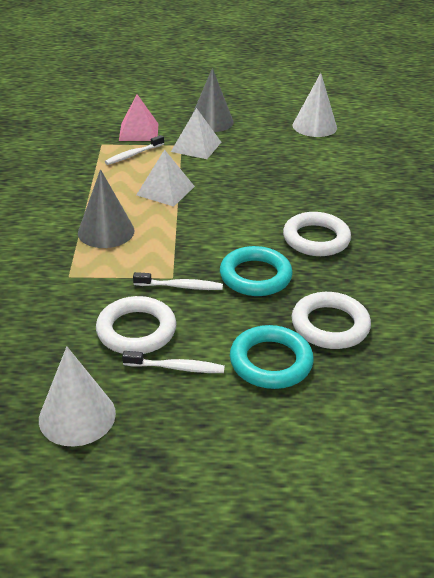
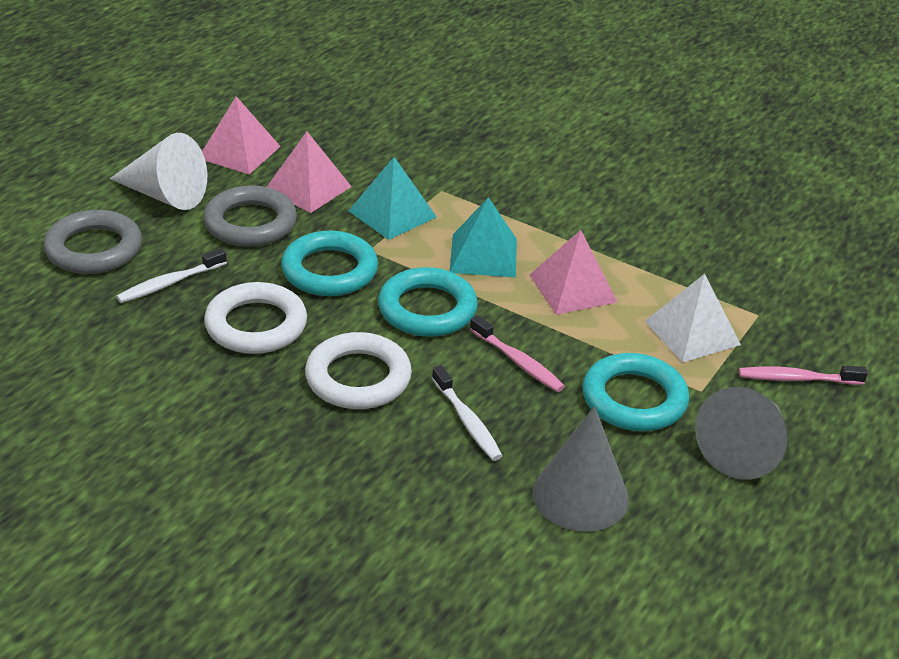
grey ring: none = 0 -> [43,210,142,274] [203,185,297,247] = 2
pink pyramid: [119,94,158,141] = 1 -> [202,96,281,175] [267,132,352,213] [530,230,617,315] = 3
pink toothbrush: none = 0 -> [470,315,565,392] [739,366,868,385] = 2
turquoise pyramid: none = 0 -> [349,157,437,240] [450,197,517,277] = 2
turquoise ring: [220,246,293,296] [230,325,314,389] = 2 -> [281,231,378,296] [378,267,478,337] [582,353,689,431] = 3
white cone: [39,347,116,447] [293,73,337,137] = 2 -> [110,133,207,210] = 1
white pyramid: [136,150,195,207] [171,108,221,159] = 2 -> [645,274,741,363] = 1
white ring: [96,296,176,354] [283,212,351,256] [292,292,371,349] = 3 -> [204,282,307,354] [305,332,412,409] = 2
white toothbrush: [105,135,164,165] [122,351,225,373] [133,272,223,290] = 3 -> [116,248,227,303] [432,365,503,461] = 2

